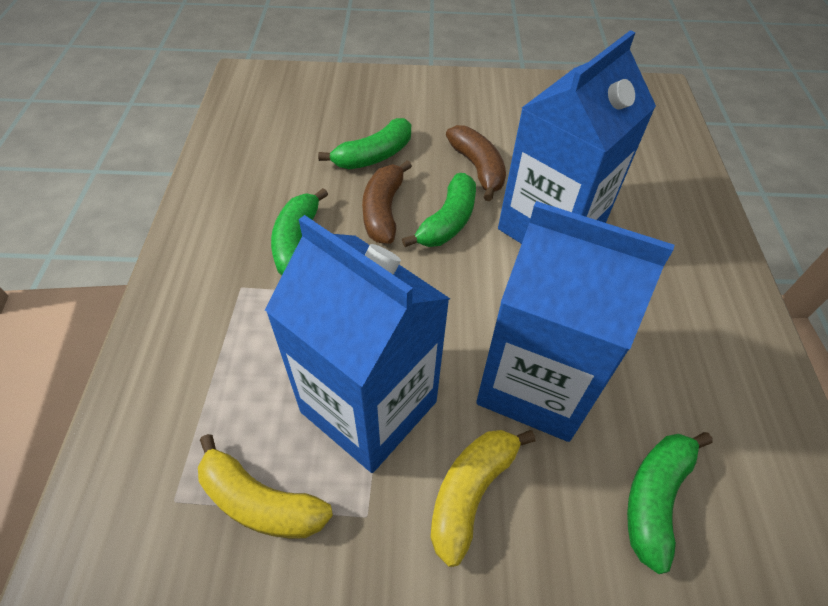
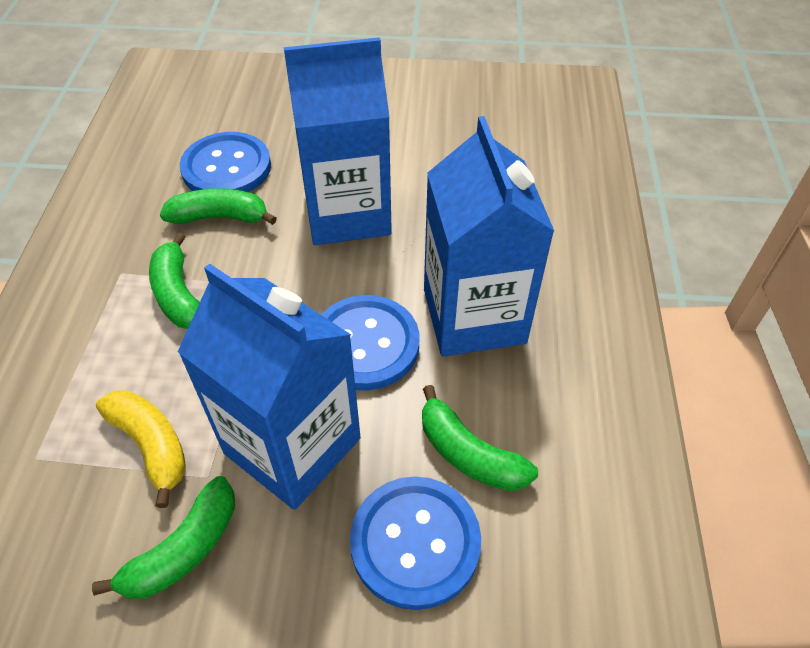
blue button: none = 0 -> [180,132,271,192] [321,295,420,390] [350,476,481,610] = 3
brown banana: [362,160,412,244] [446,125,506,201] = 2 -> none = 0
yellow banana: [198,434,333,538] [430,430,535,567] = 2 -> [96,390,186,508] = 1

